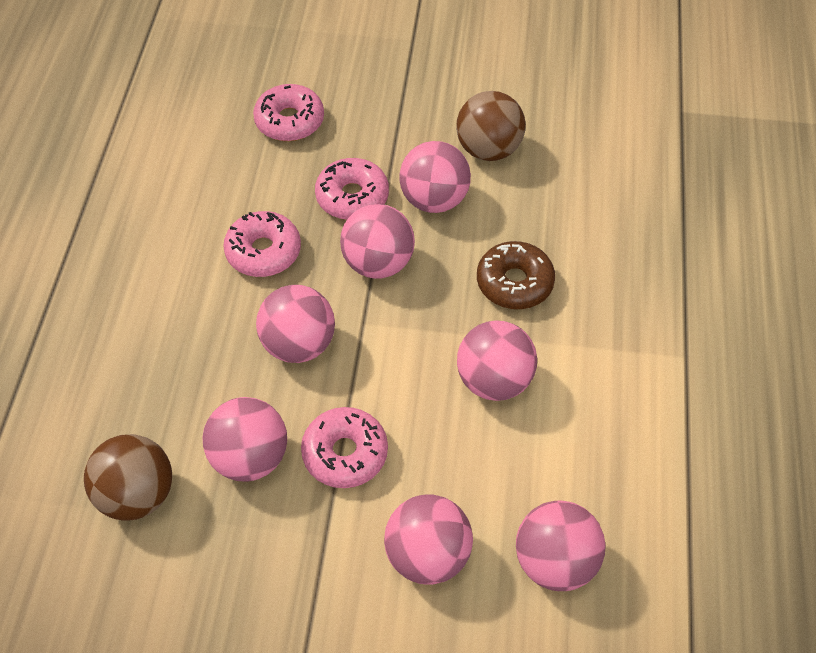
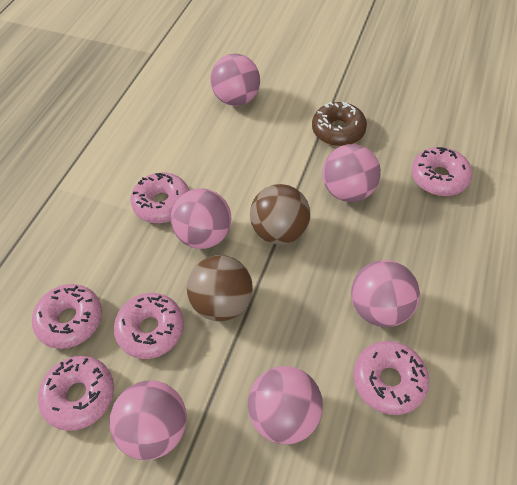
pink ball: [202,397,287,481] [256,285,335,363] [340,204,415,279] [384,494,473,585] [399,141,471,213] [457,320,537,401] [516,501,606,591] = 7 -> [110,380,187,460] [171,188,231,249] [210,54,260,106] [248,366,323,444] [322,144,381,202] [351,260,420,327] = 6
pink donut: [223,211,301,277] [253,84,324,141] [301,407,388,488] [315,158,389,220] = 4 -> [32,284,102,349] [38,356,114,431] [114,293,184,359] [131,172,190,223] [353,341,429,415] [411,147,472,196] = 6

